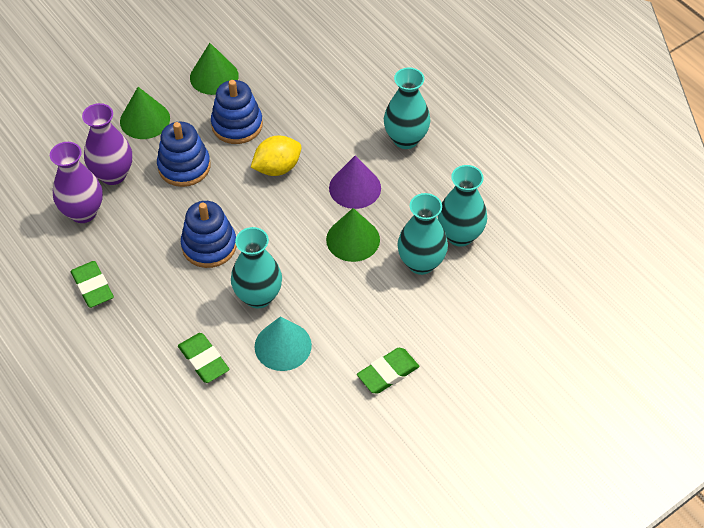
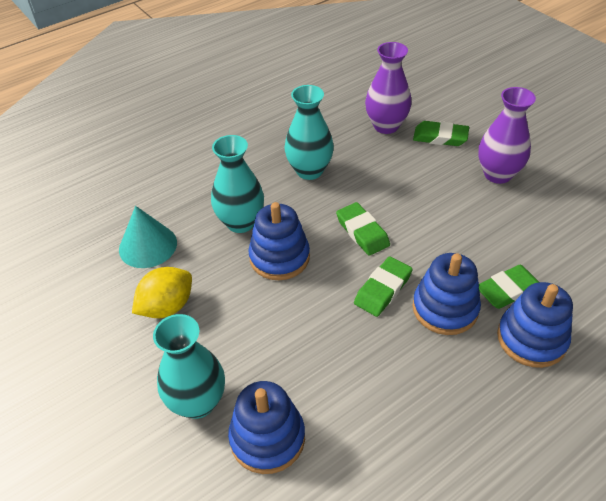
blue stacking toy: [157,122,210,187] [181,201,237,268] [211,80,263,144] = 3 -> [228,381,305,474] [248,202,310,280] [412,253,481,335] [497,282,573,368] = 4
green cone: [120,87,170,139] [190,43,239,95] [326,208,380,262] = 3 -> none = 0
green eraser: [71,261,114,308] [178,333,230,383] [357,348,419,394] = 3 -> [336,202,390,256] [354,256,413,317] [413,121,469,146] [479,265,539,309] = 4
purple cone: [329,156,381,209] = 1 -> none = 0
turquoise vase: [231,227,282,308] [384,67,430,149] [397,193,448,275] [438,165,487,247] = 4 -> [153,314,225,419] [211,135,264,233] [285,85,334,180] = 3

